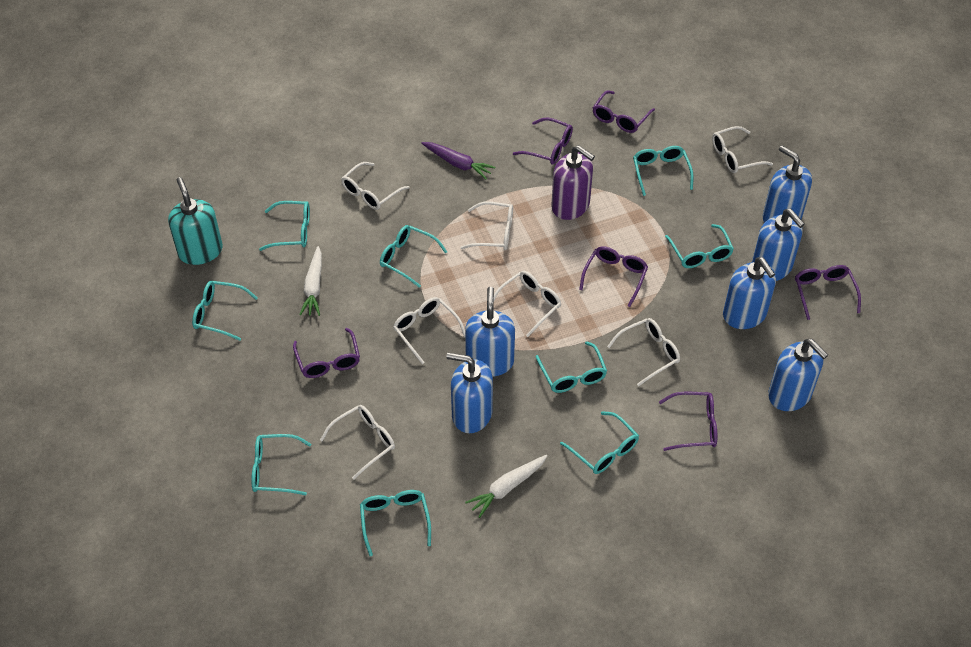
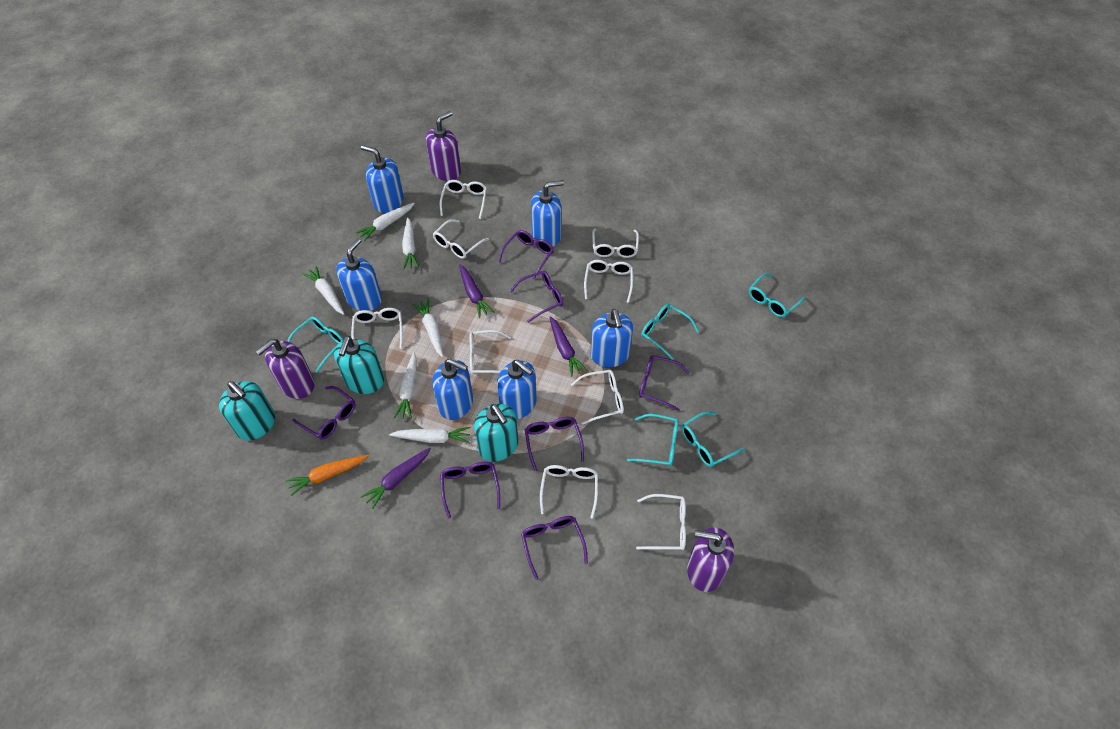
orange carrot: none = 0 -> [285,455,369,496] = 1
purple carrot: [421,142,495,179] = 1 -> [360,448,431,509] [459,264,494,318] [549,316,587,377] = 3
purple glasses: [293,328,360,378] [513,118,573,165] [579,246,648,307] [593,91,655,133] [659,392,717,451] [795,265,861,320] = 6 -> [292,386,356,440] [440,462,500,519] [498,230,554,279] [510,271,563,323] [521,516,588,580] [525,417,584,471] [639,355,690,411] = 7
purple soap dispenser: [551,145,595,220] = 1 -> [256,339,315,399] [426,111,461,181] [687,527,734,592] = 3
turquoise glasses: [192,281,258,341] [251,434,311,495] [259,201,310,251] [360,490,431,556] [380,225,447,288] [536,342,607,393] [560,411,639,474] [633,146,693,196] [665,224,734,268] = 9 -> [287,316,344,373] [627,414,679,466] [641,304,699,360] [681,411,745,467] [749,273,806,317] = 5
turquoise soap dispenser: [168,177,223,265] = 1 -> [219,381,275,441] [334,336,384,394] [474,404,519,462] = 3
white carrot: [299,246,322,316] [465,455,547,518] = 2 -> [302,266,344,315] [356,203,415,241] [389,427,471,443] [394,352,417,419] [402,217,419,270] [413,299,443,357] = 6
white glasses: [320,405,395,479] [341,162,409,210] [393,297,465,364] [461,202,513,250] [494,271,561,337] [607,318,680,386] [712,126,773,173] = 7 -> [351,308,403,349] [433,219,489,259] [439,180,487,219] [469,330,511,375] [540,465,598,519] [571,370,624,425] [584,260,633,303] [592,229,639,258] [636,494,686,551] = 9

